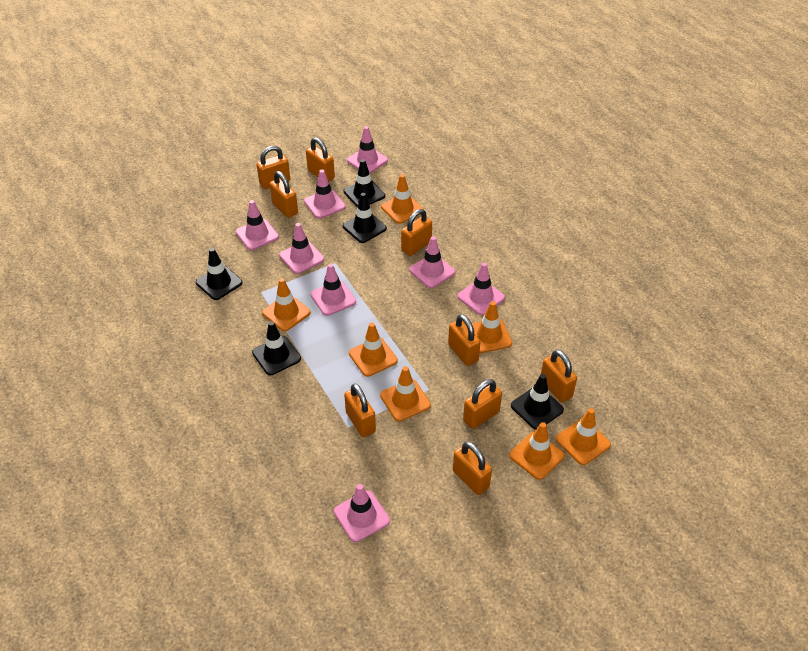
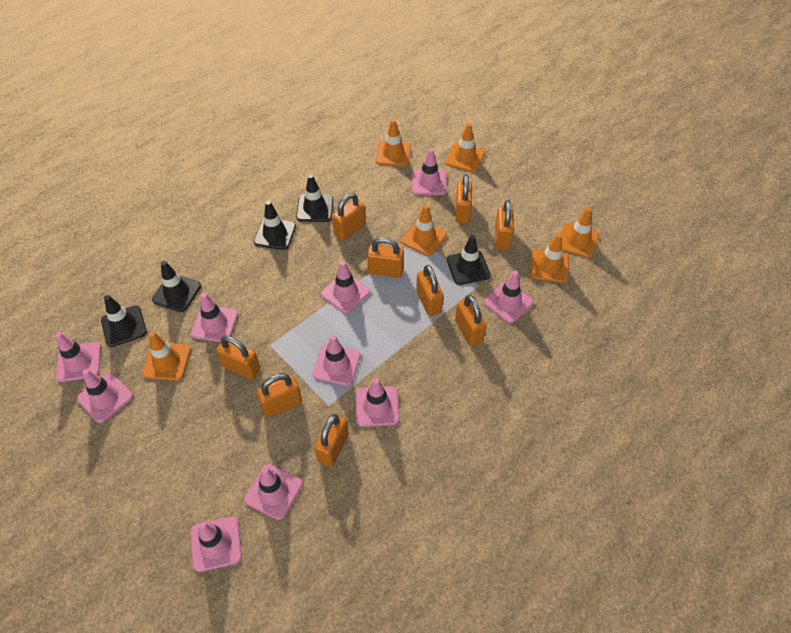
orange traffic cone: [262,278,311,331] [349,323,398,377] [380,366,431,421] [381,174,423,224] [472,301,512,353] [509,422,565,480] [556,408,611,465] = 7 -> [142,332,191,381] [376,119,411,166] [401,205,447,256] [446,123,485,172] [530,233,569,283] [561,207,599,258] = 6
pink traffic cone: [236,200,279,250] [279,223,324,274] [304,170,346,219] [310,264,356,316] [334,484,390,542] [347,126,388,173] [409,236,455,288] [457,262,505,315] = 8 -> [55,332,101,382] [77,369,133,423] [191,293,238,342] [191,517,242,572] [244,464,303,520] [313,335,361,386] [321,261,370,314] [356,378,399,427] [412,148,447,195] [483,271,534,323] = 10

